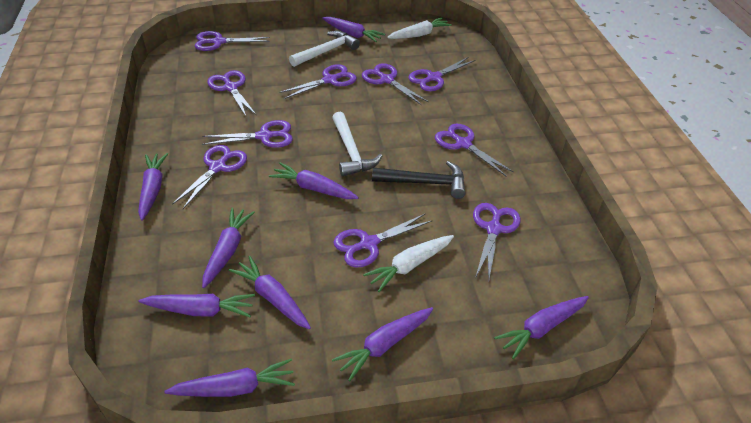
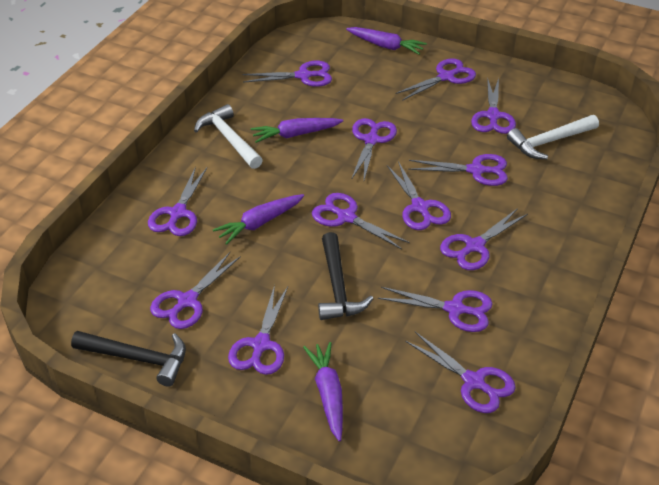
black hammer: [372,161,466,199] = 1 -> [71,331,186,387] [318,232,373,320] = 2
purple carrot: [138,153,168,221] [138,294,255,317] [164,359,295,397] [202,208,255,288] [229,256,311,329] [269,163,359,199] [322,17,385,42] [332,307,433,381] [494,296,589,359] = 9 -> [213,194,304,245] [251,118,343,143] [303,342,343,442] [346,27,427,55] = 4
purple scissors: [172,145,247,209] [195,31,270,51] [202,120,293,148] [207,70,256,116] [279,64,357,99] [333,213,433,268] [362,63,429,105] [408,57,475,91] [435,124,514,176] [473,203,521,279] = 10 -> [148,166,207,236] [150,252,241,329] [228,285,288,375] [243,61,332,87] [312,193,409,249] [351,118,397,180] [378,287,492,332] [387,161,451,230] [395,58,476,101] [405,332,516,413] [408,154,508,186] [440,208,528,270] [471,77,516,134] = 13
white carrot: [363,235,454,292] [387,17,452,39] = 2 -> none = 0

